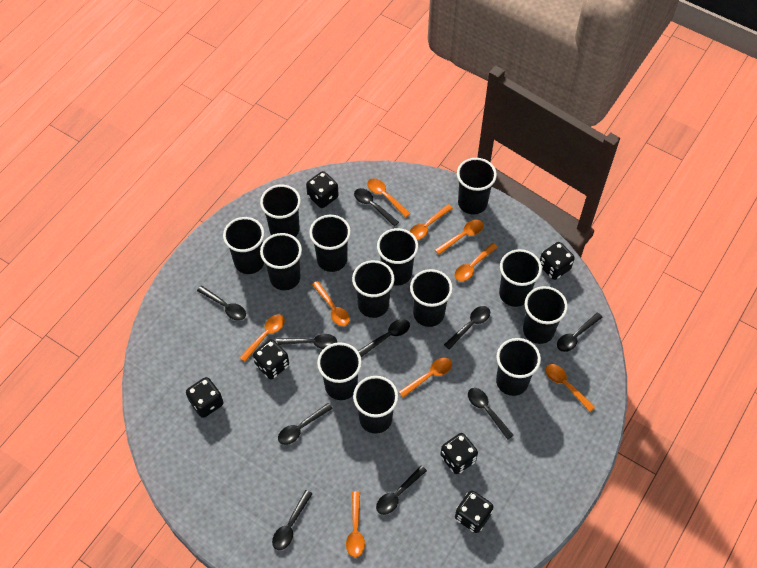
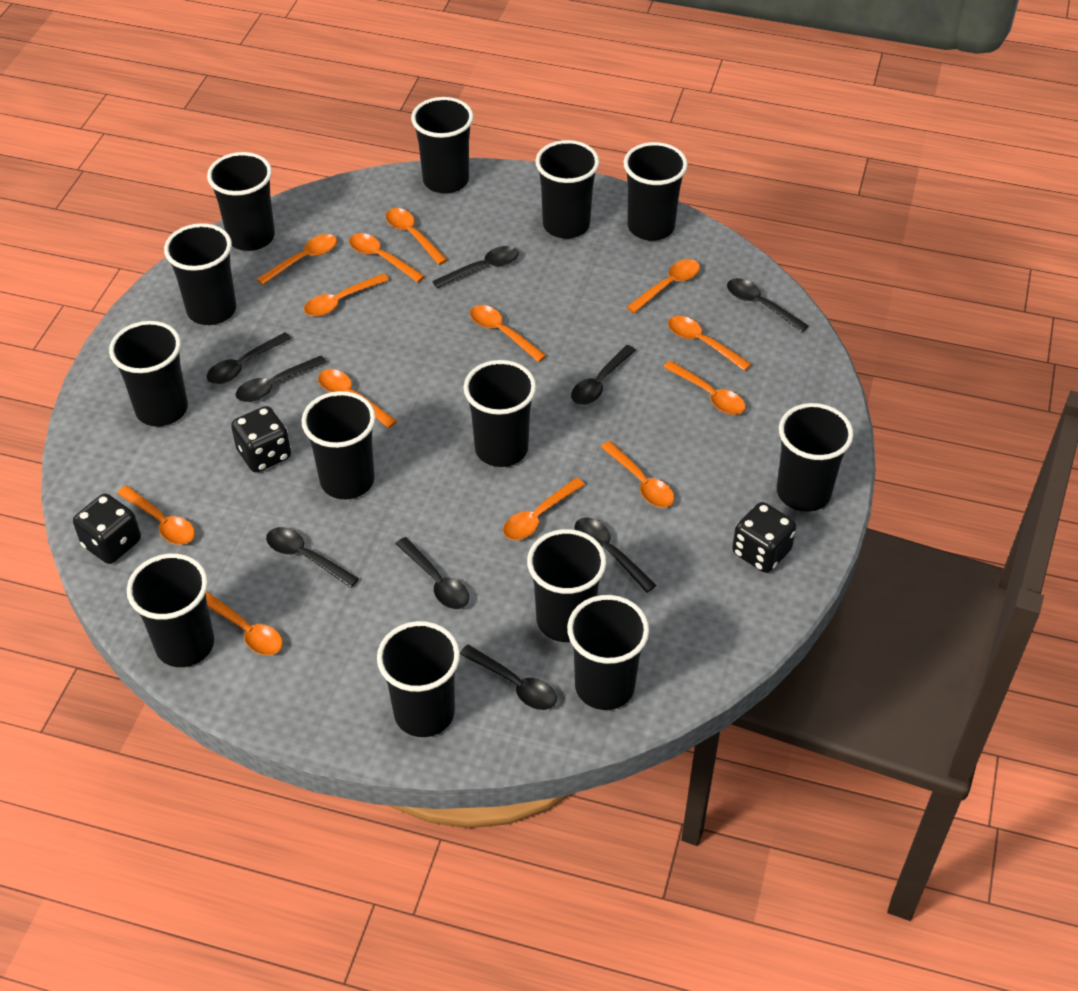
black dice: [186,377,223,418] [253,339,289,379] [306,171,339,208] [440,433,478,474] [455,490,494,533] [540,242,575,280] = 6 -> [73,494,141,564] [231,406,291,473] [732,502,796,573] = 3
black spoon: [197,286,246,321] [272,490,313,550] [276,334,337,349] [278,403,333,445] [354,188,399,227] [358,319,410,357] [376,465,427,515] [444,306,490,349] [468,388,514,440] [557,312,603,352] = 10 -> [207,332,292,384] [235,356,327,402] [266,527,359,588] [395,537,469,609] [432,246,519,289] [460,644,557,710] [571,345,636,405] [574,517,656,593] [727,278,808,332] = 9
orange spoon: [240,314,285,362] [312,281,350,326] [346,492,365,557] [367,178,411,218] [399,358,452,397] [409,204,453,240] [435,220,484,255] [454,243,498,281] [546,364,595,412] = 9 -> [117,485,195,545] [206,591,283,655] [257,234,337,285] [304,273,389,317] [318,369,397,428] [349,233,425,283] [386,208,448,265] [470,305,547,362] [503,478,585,540] [601,441,674,508] [627,259,700,313] [663,361,746,415] [668,316,751,371] = 13

